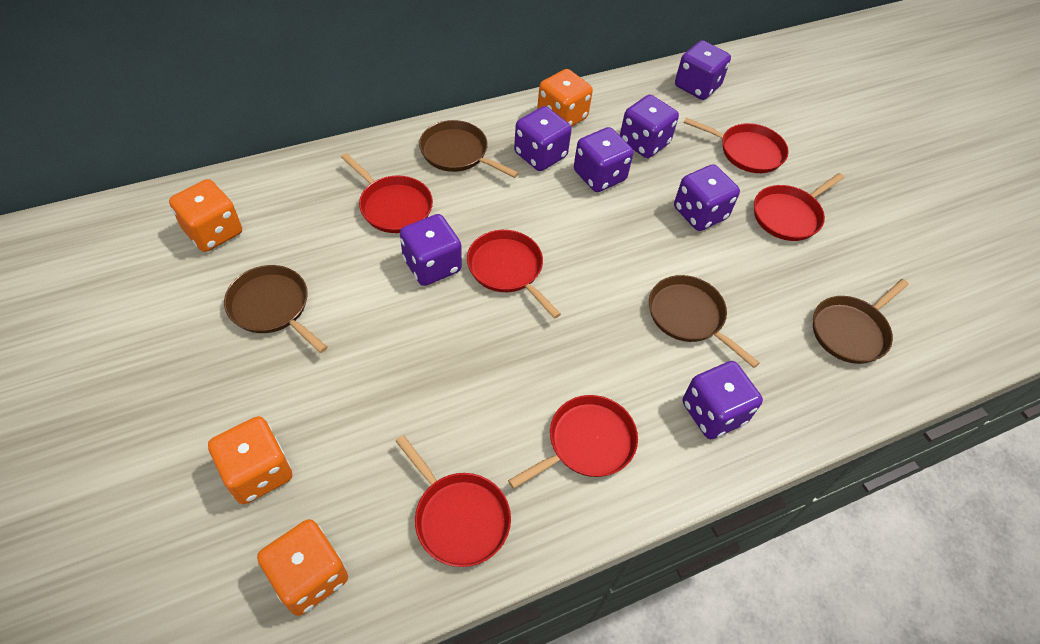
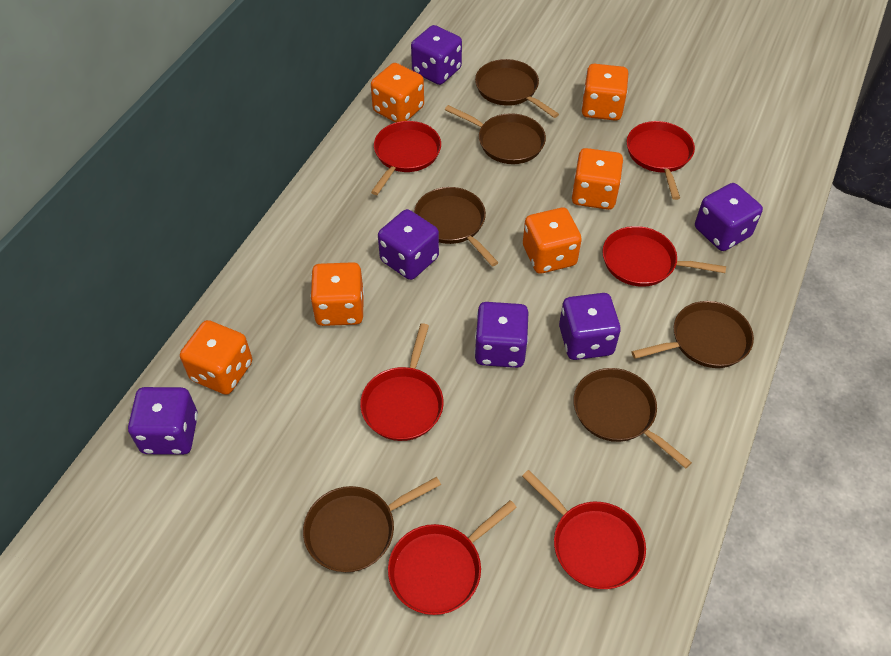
brown pan: [224,265,327,353] [419,120,519,178] [649,275,760,368] [813,279,909,364] = 4 -> [303,477,441,572] [414,187,499,267] [445,105,546,164] [475,59,559,118] [573,368,692,468] [631,301,754,368] = 6
orange dice: [169,179,242,252] [208,416,292,504] [257,519,348,616] [537,69,593,127] = 4 -> [180,320,252,395] [310,262,364,326] [371,63,424,123] [523,208,582,274] [572,148,623,210] [581,64,628,121] = 6
purple dice: [400,214,462,286] [514,106,572,171] [574,127,634,192] [620,95,679,158] [674,164,740,231] [675,40,731,100] [683,361,763,440] = 7 -> [128,387,198,455] [378,209,439,280] [411,25,462,85] [474,302,529,368] [559,293,621,360] [695,183,763,251] = 6

